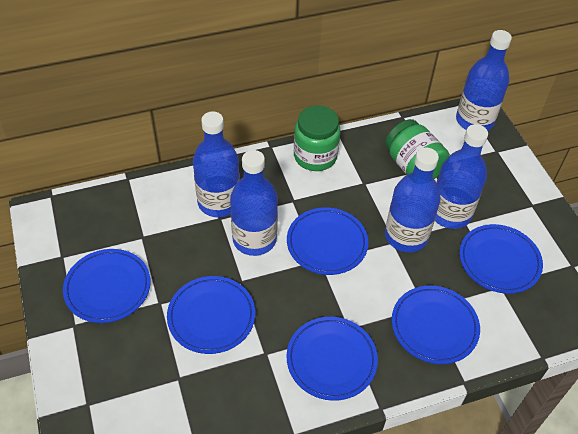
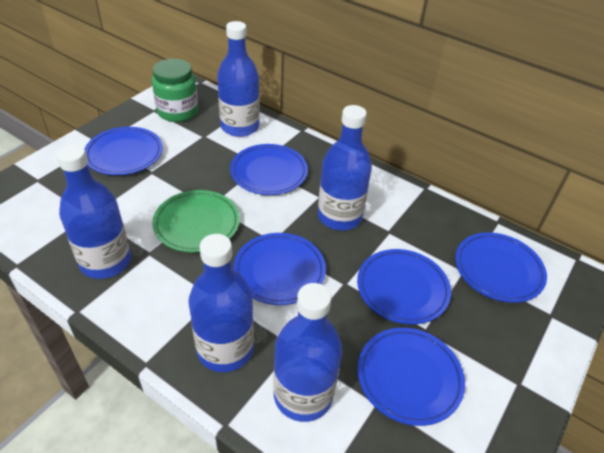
green jar: [294,105,341,171] [385,119,450,179] = 2 -> [152,59,198,122] = 1
green plate: none = 0 -> [152,190,240,252] = 1

